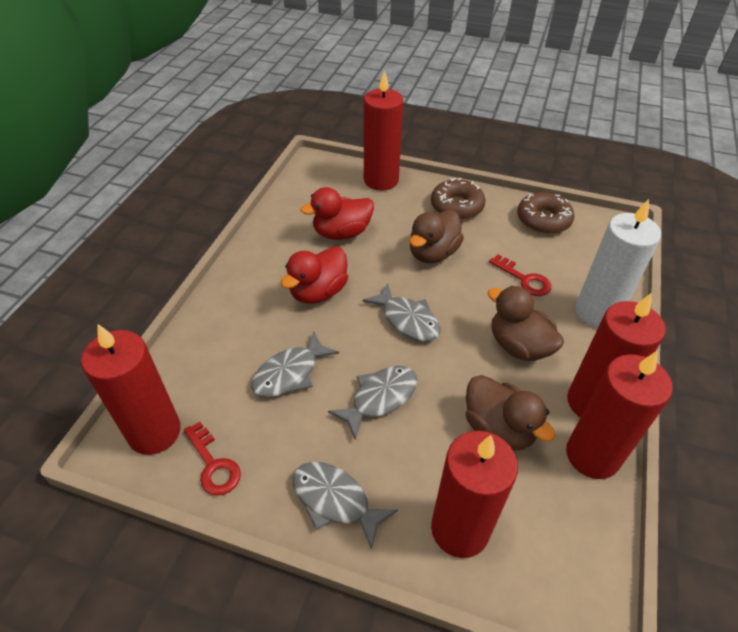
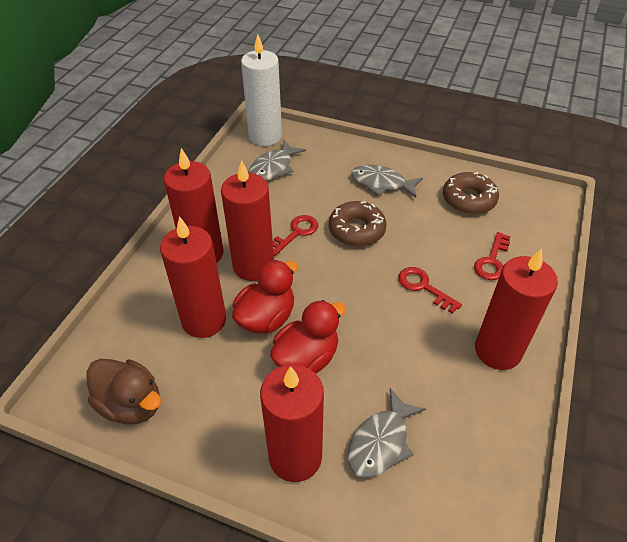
brown duck: [410,210,464,263] [466,375,555,451] [488,286,564,361] = 3 -> [86,359,161,424] = 1
grey fish: [251,331,339,398] [293,462,398,550] [328,366,417,440] [362,283,440,342] = 4 -> [249,140,306,181] [348,388,426,478] [351,165,423,198] = 3
red key: [184,422,241,496] [489,254,551,296] = 2 -> [273,215,318,256] [398,267,462,314] [474,232,510,280] = 3

